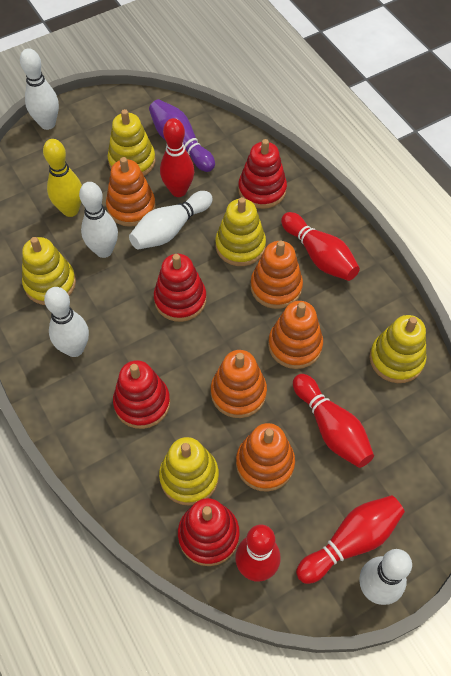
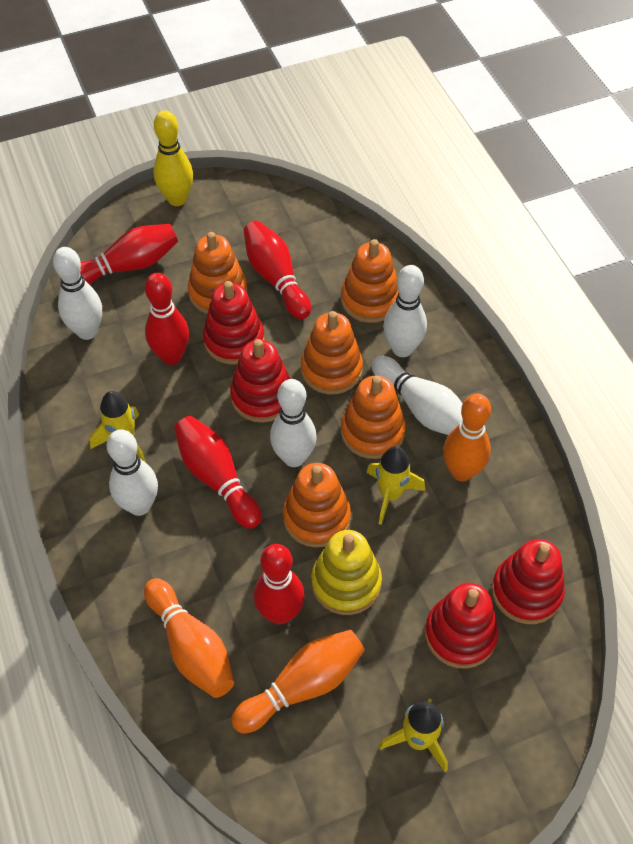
orange bowling pin: none = 0 -> [144,578,234,698] [231,630,365,734] [443,394,491,481] = 3
purple bowling pin: [149,99,215,172] = 1 -> none = 0
yellow rocket: none = 0 -> [89,391,146,462] [366,446,425,525] [379,699,448,772] = 3
yellow stacking toy: [22,237,76,305] [108,109,156,176] [159,437,219,506] [215,197,266,266] [370,315,427,383] = 5 -> [311,530,382,615] = 1

